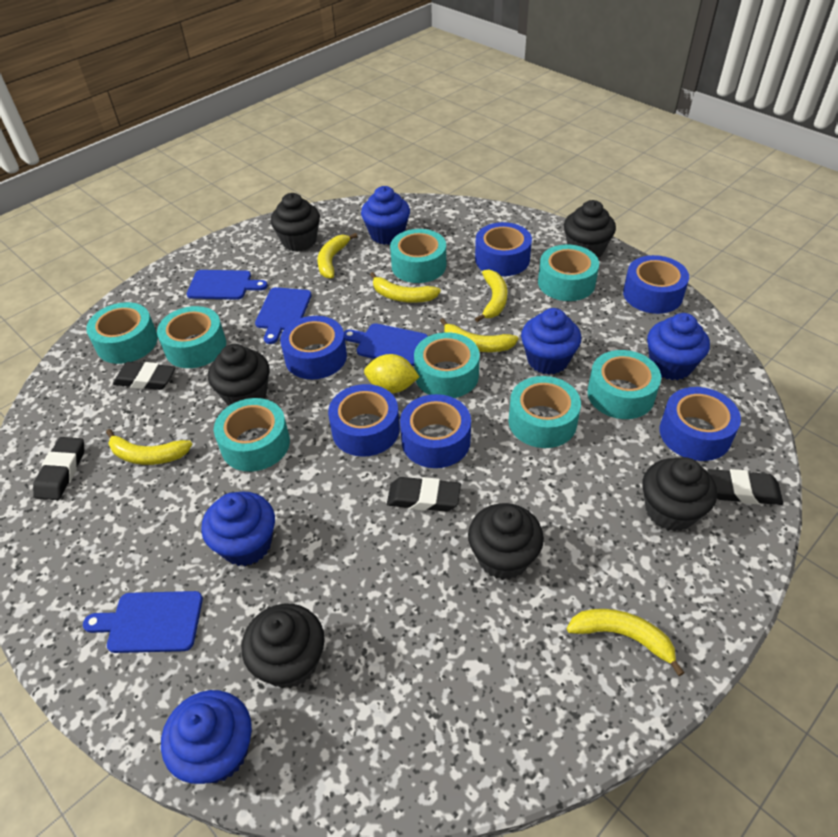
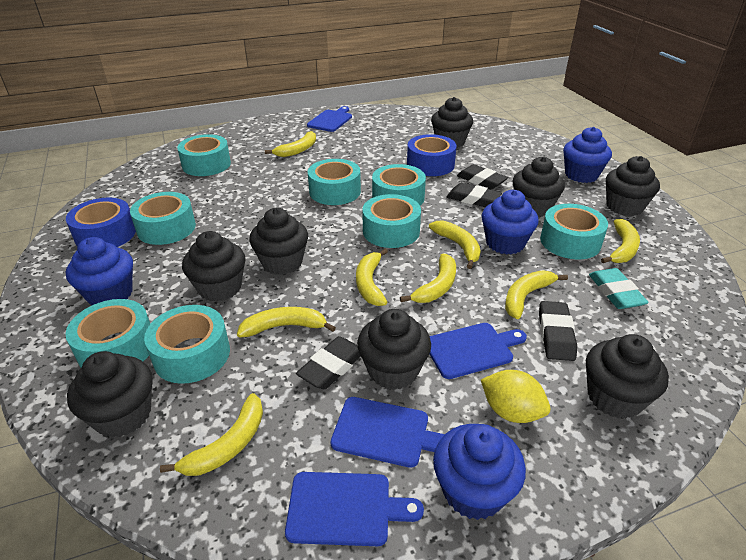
black cupcake: [208,344,270,406] [242,603,325,689] [270,193,320,252] [468,503,544,580] [564,200,616,258] [642,457,717,532] = 6 -> [67,351,153,438] [182,231,245,302] [249,208,308,275] [357,309,431,390] [431,97,473,148] [512,157,565,217] [586,334,669,419] [606,156,660,216] = 8
blue cupcake: [161,690,252,784] [201,492,275,566] [361,186,410,245] [521,308,581,374] [647,313,710,380] = 5 -> [66,237,133,306] [433,424,526,520] [482,190,539,255] [563,127,612,183] = 4
blue tape: [280,316,347,379] [328,384,400,457] [400,394,471,468] [475,222,532,276] [623,255,689,314] [660,387,741,461] = 6 -> [66,198,136,247] [407,134,457,176] = 2
turquoise eraser: none = 0 -> [589,268,649,309] = 1
yellow banana: [106,429,192,465] [317,233,358,278] [370,272,441,303] [440,318,518,352] [475,270,507,322] [567,609,685,676] = 6 -> [160,393,263,476] [237,307,336,338] [265,131,316,157] [356,249,388,306] [400,254,456,303] [429,220,481,269] [505,271,568,319] [601,219,640,263] = 8

